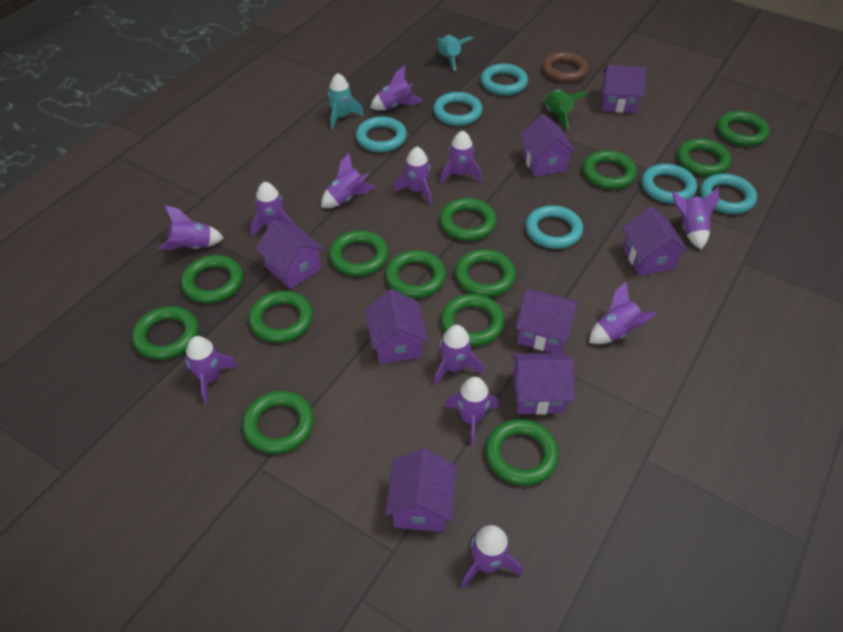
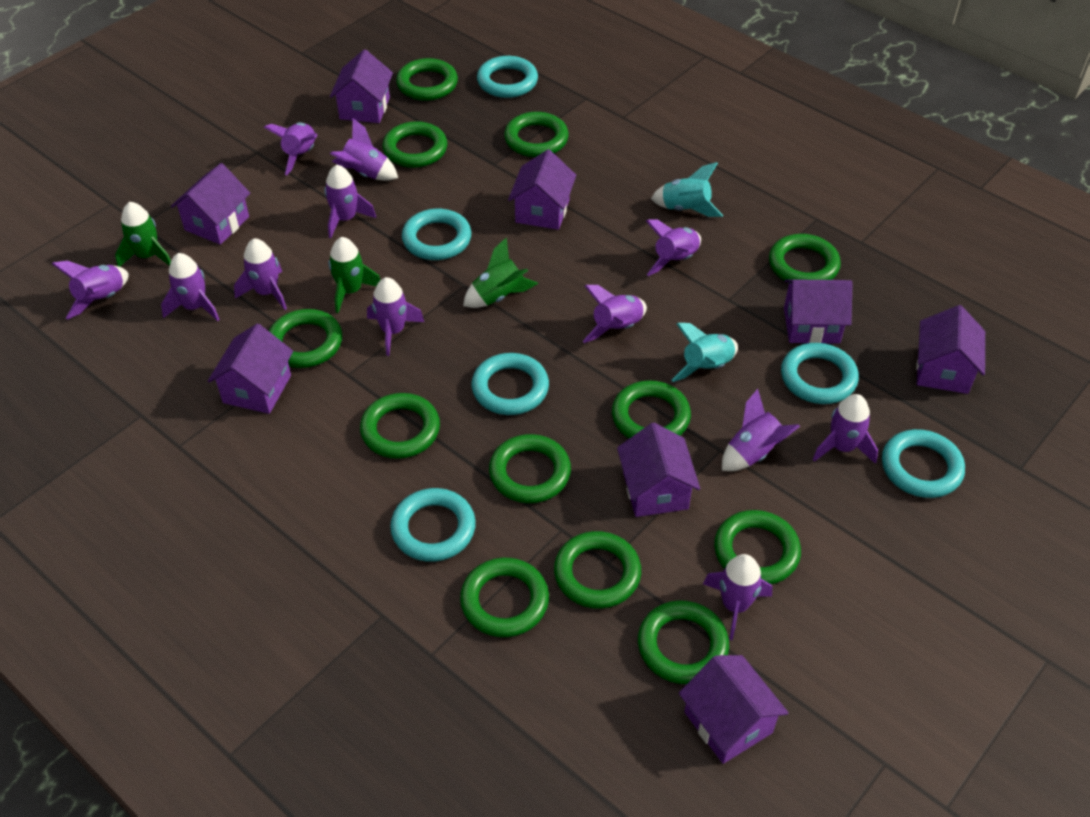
brown ring: [542,52,589,83] = 1 -> none = 0
green ring: [132,306,198,360] [181,255,243,303] [242,391,314,454] [249,291,313,343] [329,230,388,276] [385,250,446,298] [440,198,497,241] [441,294,505,346] [455,249,516,297] [486,419,559,486] [583,150,637,189] [677,138,731,176] [717,111,770,146] = 13 -> [269,309,342,368] [360,393,440,459] [382,121,447,168] [396,58,458,101] [460,558,549,637] [489,434,571,503] [504,112,569,157] [554,531,641,609] [612,380,691,438] [638,600,729,684] [714,510,801,584] [769,234,841,280] = 12
green rocket: [545,90,588,129] = 1 -> [115,202,171,267] [328,237,380,313] [463,238,538,308] = 3

